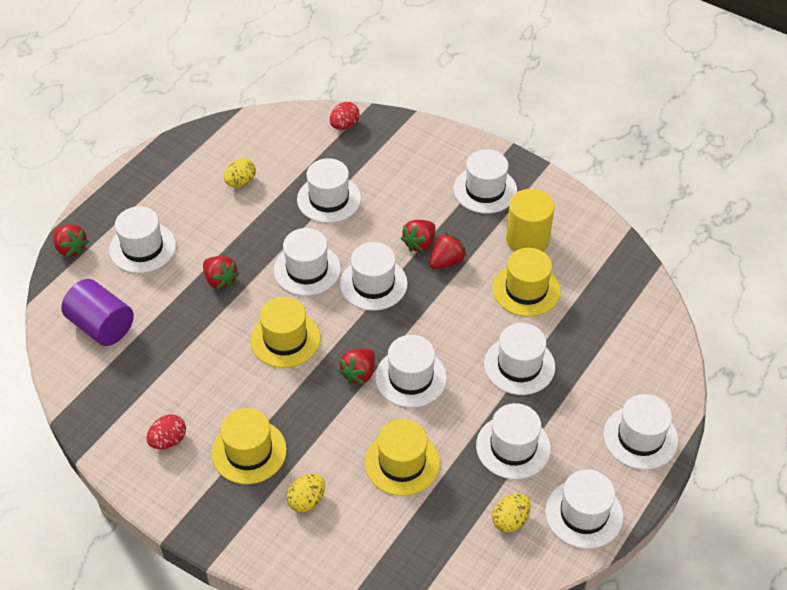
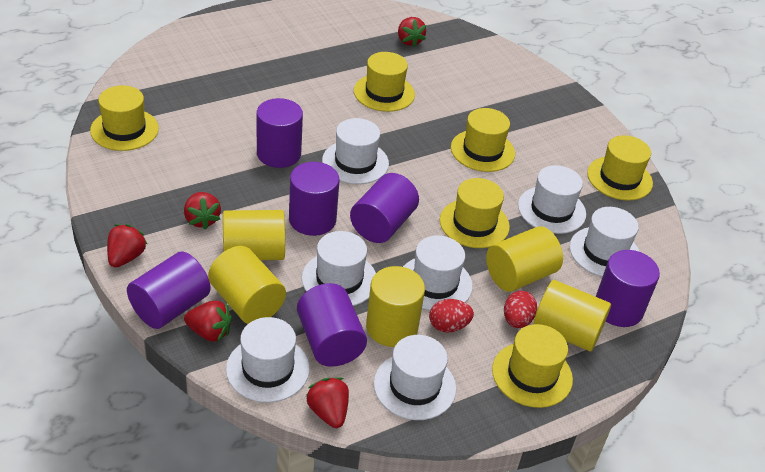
purple cylinder: [61,279,134,346] = 1 -> [127,251,210,329] [257,98,303,168] [289,162,339,236] [297,283,367,367] [350,173,419,243] [596,250,660,327] = 6
white hat: [109,206,176,273] [274,228,341,296] [297,158,361,223] [340,242,408,311] [375,335,447,408] [453,149,517,214] [476,403,551,480] [484,323,555,395] [545,470,623,549] [603,394,678,470] = 10 -> [226,317,310,403] [302,231,376,306] [322,118,389,184] [374,335,456,420] [403,236,473,311] [518,165,586,234] [569,207,640,277] = 7
yellow cylinder: [506,189,555,252] = 1 -> [208,246,286,324] [223,210,285,260] [366,266,425,347] [486,226,563,292] [533,280,611,351] = 5
yellow egg: [224,158,256,187] [287,474,325,512] [492,494,531,532] = 3 -> none = 0
yellow hat: [212,408,287,484] [250,297,321,368] [365,419,440,496] [492,248,561,317] = 4 -> [90,85,159,151] [354,52,415,112] [440,178,510,248] [451,108,515,172] [492,324,573,408] [587,135,653,201] = 6

